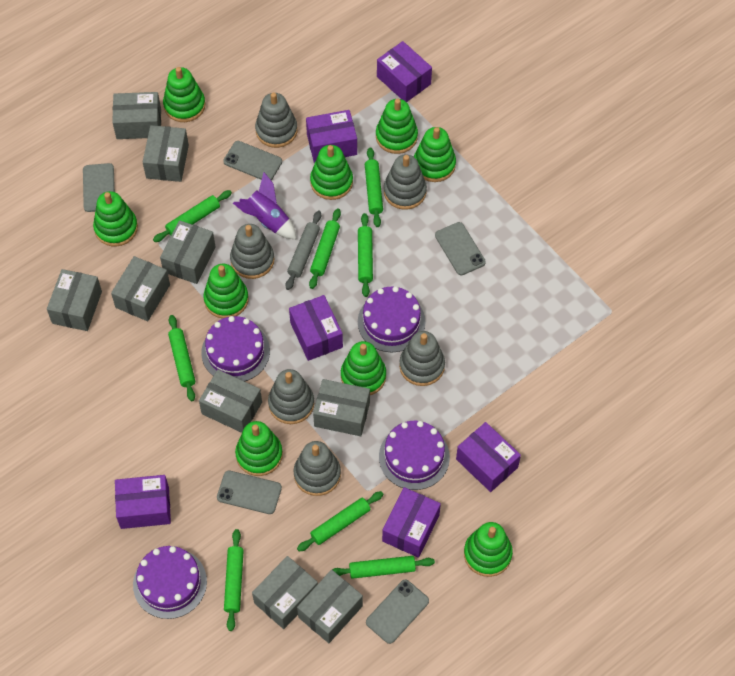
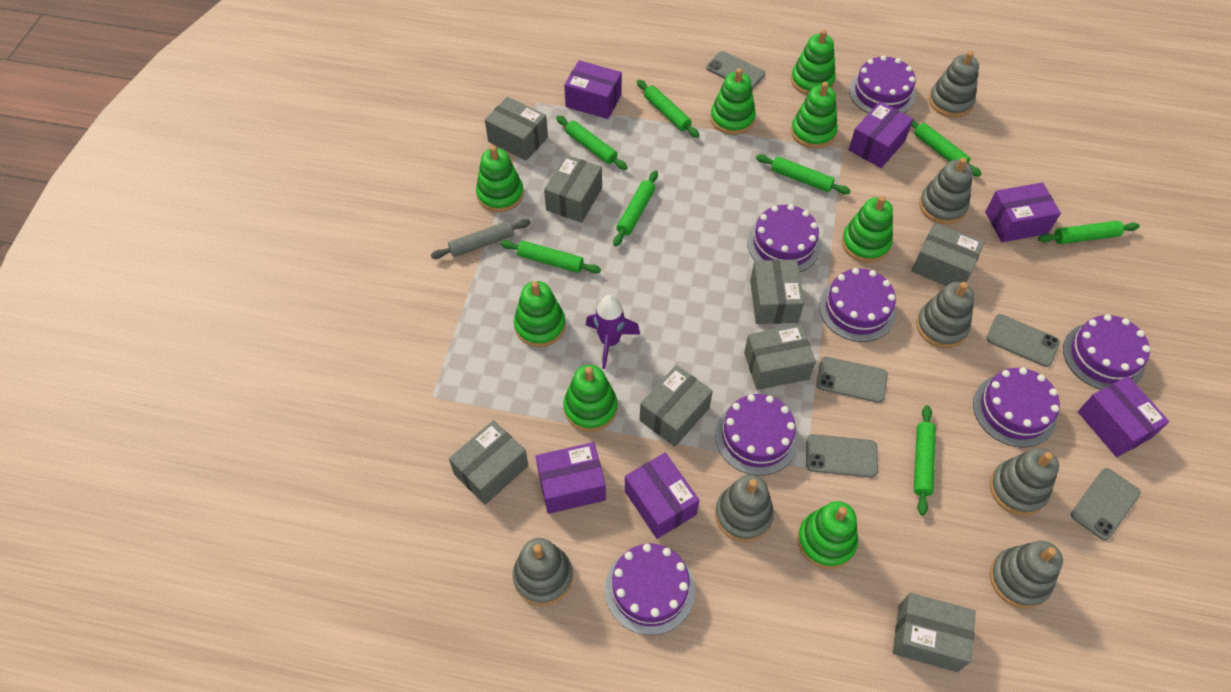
green stacking toy: [93,191,138,246] [163,67,205,122] [203,264,249,319] [235,421,283,476] [310,145,353,200] [341,341,386,395] [376,99,418,154] [414,127,456,182] [464,522,513,577] = 9 -> [476,145,524,212] [514,281,566,347] [563,365,618,432] [710,68,756,135] [791,30,836,95] [791,82,838,149] [797,501,858,569] [842,196,893,263] = 8
grey box: [47,269,102,331] [111,256,170,321] [112,92,161,139] [143,125,189,182] [160,220,215,284] [199,370,262,433] [252,556,318,629] [297,570,363,643] [313,379,370,436] = 9 -> [449,420,529,505] [485,97,548,161] [544,155,602,223] [640,365,713,447] [744,324,816,390] [750,259,804,324] [893,593,976,672] [911,223,985,286] = 8
grey stacking toy: [230,224,274,279] [255,92,298,148] [268,369,314,424] [294,441,341,496] [384,154,427,210] [399,331,445,386] = 6 -> [513,538,573,606] [715,474,774,542] [916,282,975,348] [919,158,973,224] [929,51,979,117] [990,448,1059,516] [990,541,1063,608] = 7
purple cake: [133,546,207,619] [201,316,270,381] [358,286,426,352] [379,421,450,490] = 4 -> [605,544,695,635] [715,394,799,476] [747,204,821,272] [819,268,896,342] [849,55,916,113] [973,367,1060,448] [1063,314,1150,390] = 7

